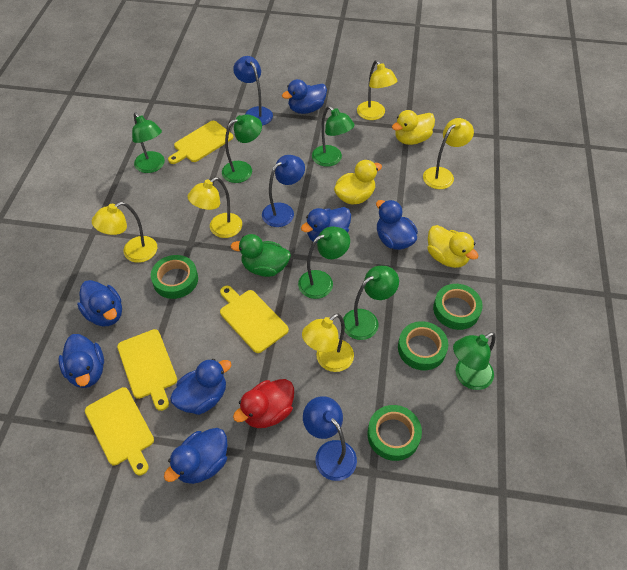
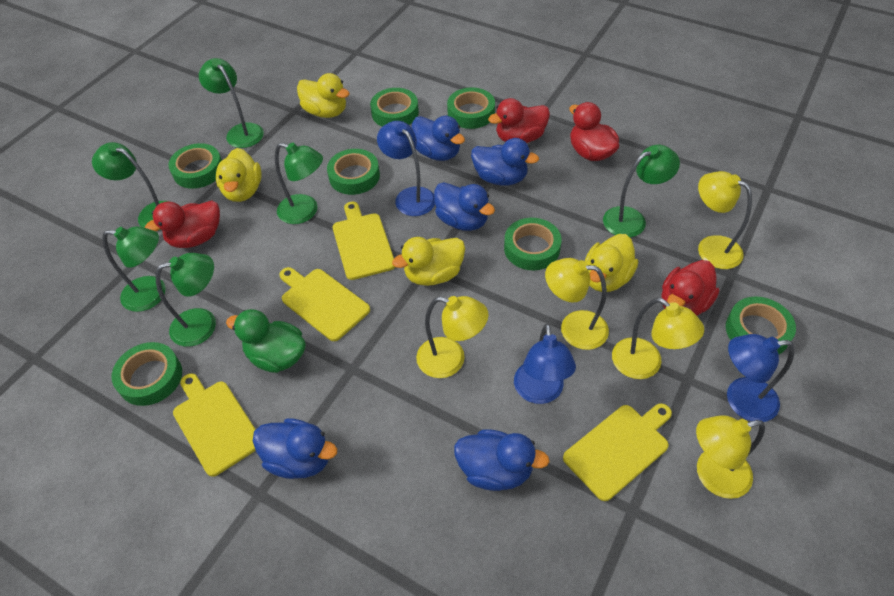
blue duck: [58,334,104,388] [77,280,122,326] [164,428,228,484] [170,359,231,415] [282,79,327,114] [301,207,351,241] [376,200,418,250] = 7 -> [253,418,337,479] [412,116,465,161] [434,182,495,231] [454,429,550,491] [471,138,539,186] = 5
green tape: [151,255,198,299] [367,405,422,461] [398,321,448,370] [433,284,483,330] = 4 -> [112,342,182,406] [168,143,222,189] [327,149,380,195] [370,88,419,127] [447,87,495,129] [504,218,562,270] [726,297,796,354] = 7
red duck: [233,379,294,428] = 1 -> [145,200,220,248] [488,98,550,143] [569,102,619,161] [661,260,719,316] = 4
yellow duck: [334,160,382,205] [392,110,435,145] [427,225,478,268] = 3 -> [216,148,262,202] [297,73,350,118] [392,237,465,286] [585,234,638,292] = 4

